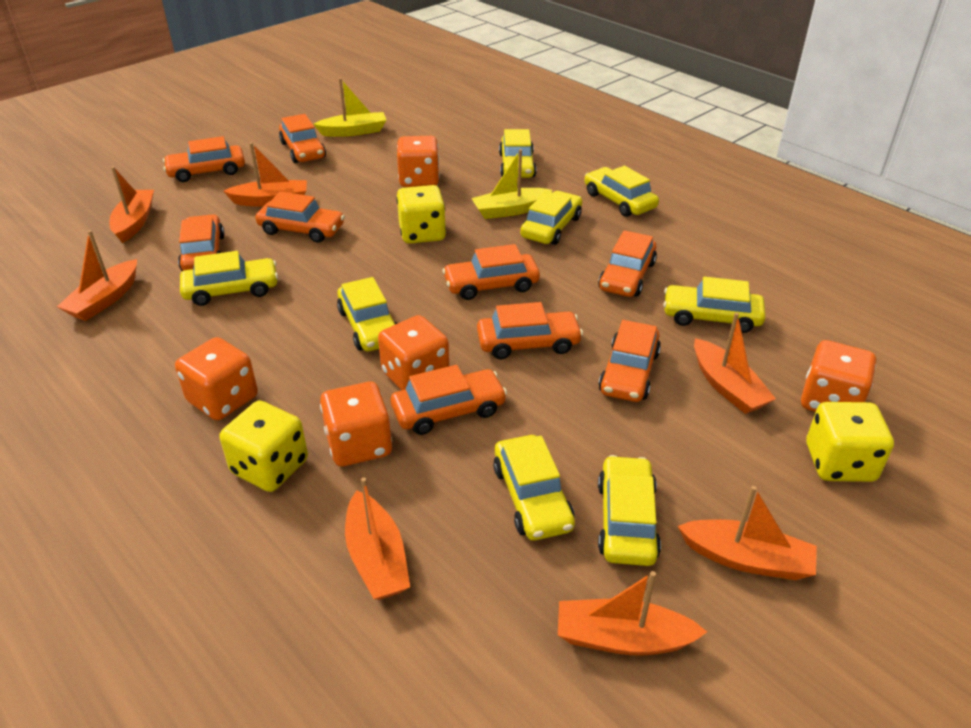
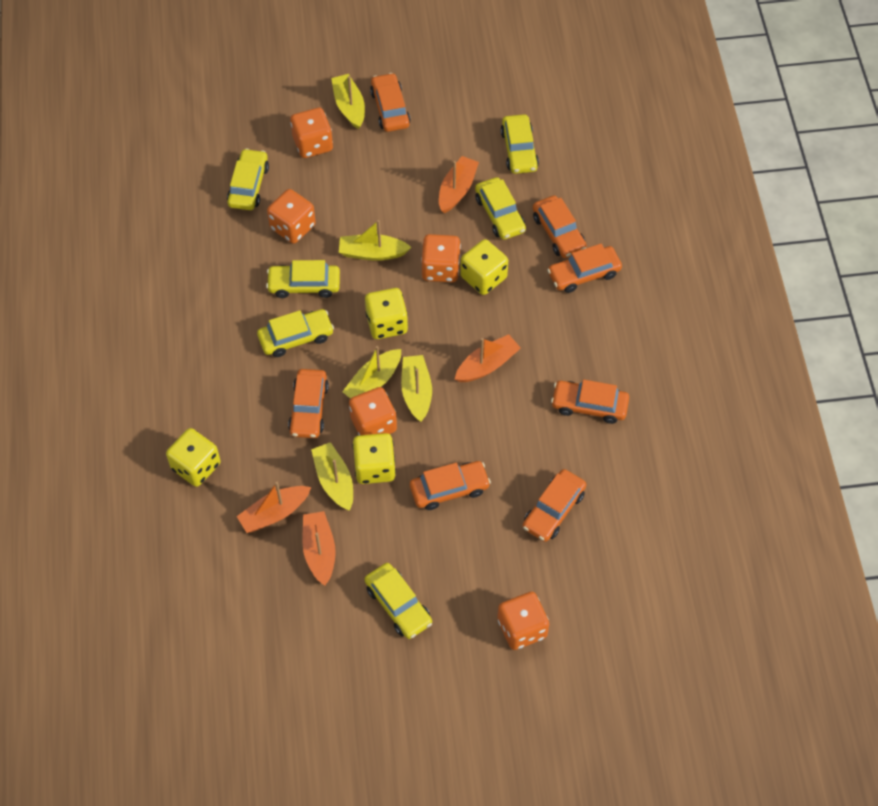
orange boat: [57,230,137,321] [109,166,154,243] [223,142,307,207] [345,477,410,600] [558,571,707,656] [677,486,817,580] [694,313,776,414] = 7 -> [237,482,311,533] [302,511,336,586] [439,156,479,213] [455,334,521,382] = 4
orange car: [163,136,245,182] [178,214,225,271] [255,191,345,243] [279,114,326,163] [391,365,507,435] [442,244,540,300] [477,302,583,359] [598,230,657,297] [598,320,661,402] = 9 -> [288,369,329,438] [370,73,411,132] [410,461,491,510] [523,469,586,542] [533,195,587,258] [547,243,622,293] [551,379,629,424] = 7
yellow boat: [314,78,386,137] [471,149,553,219] = 2 -> [311,442,353,511] [331,74,365,129] [339,220,412,261] [342,346,401,399] [401,355,432,422] = 5
yellow car: [180,251,278,306] [337,277,397,351] [493,435,575,540] [499,129,536,178] [520,191,582,245] [585,166,659,217] [598,455,661,566] [663,277,765,333] = 8 -> [227,148,269,210] [257,309,334,357] [266,260,340,298] [365,563,432,639] [475,177,526,240] [500,114,539,174] = 6
yellow dice: [220,401,308,492] [396,185,446,244] [806,402,894,482] = 3 -> [166,428,221,487] [353,433,396,484] [365,288,408,339] [460,239,508,295] = 4

